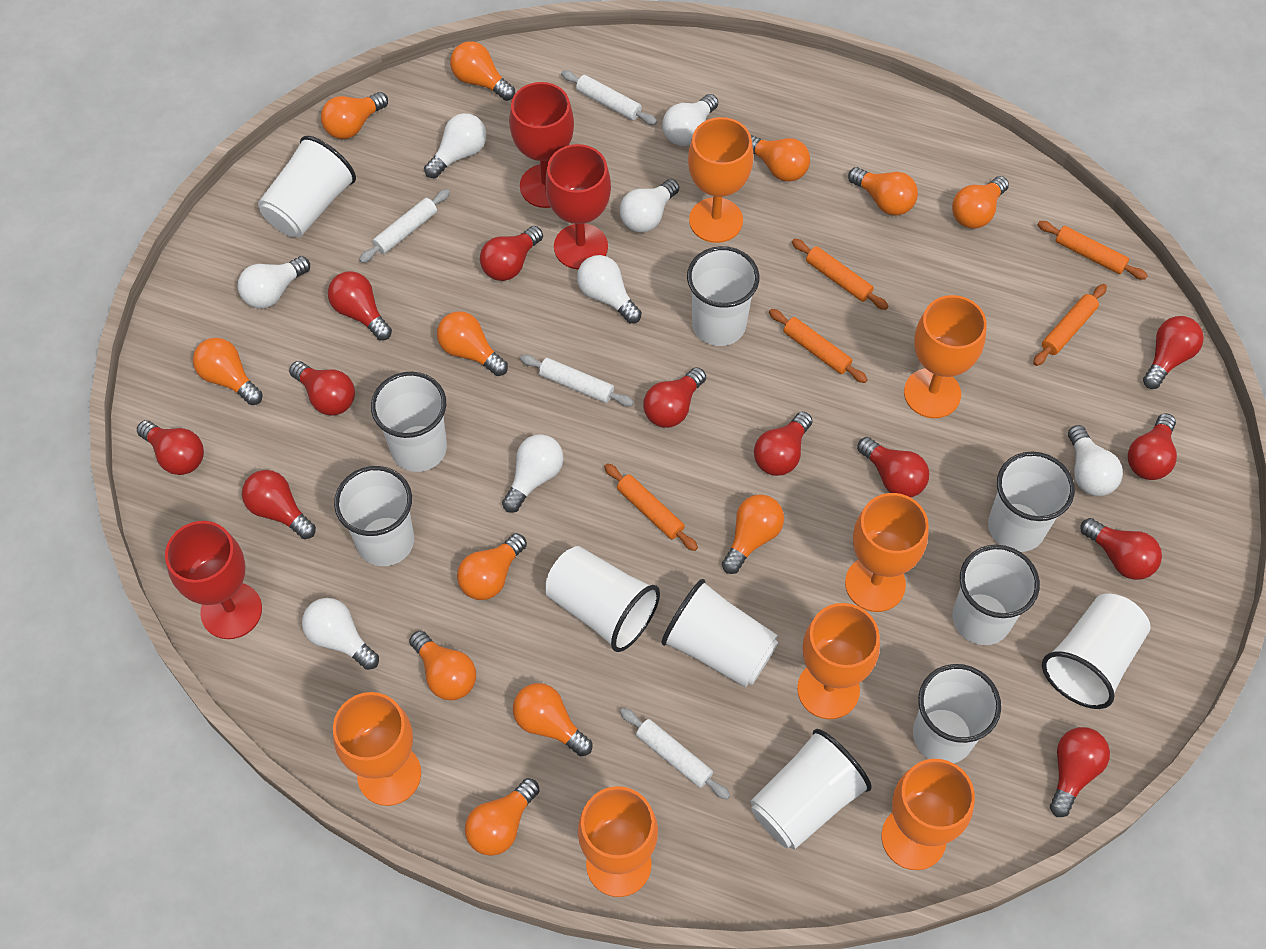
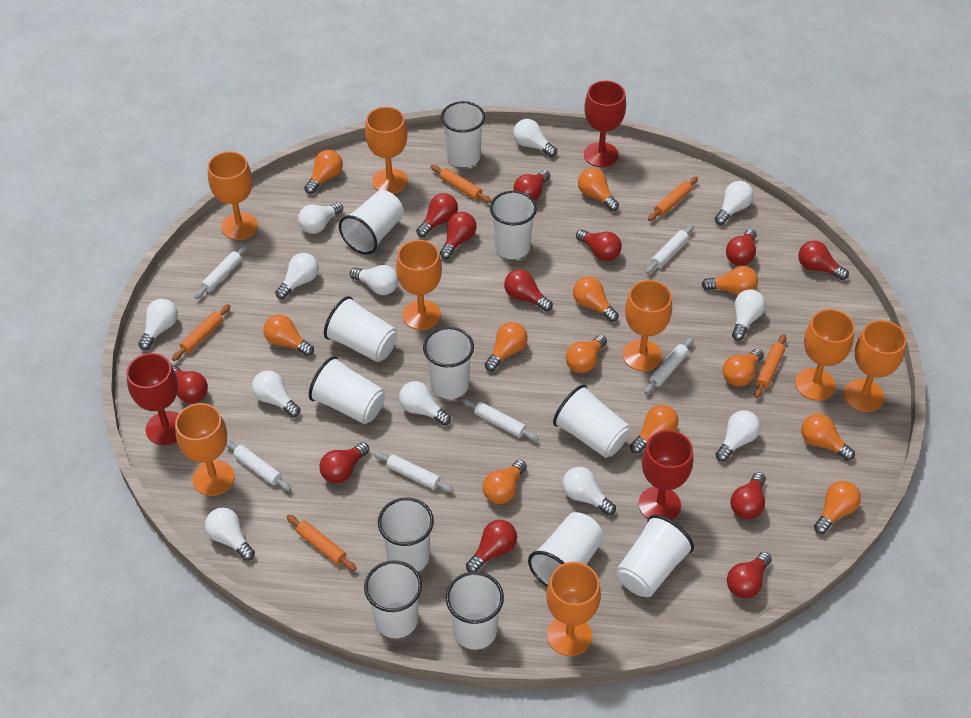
orange goblet: [333,692,421,806] [578,786,658,897] [688,117,753,243] [797,603,880,719] [845,493,929,612] [881,759,975,870] [904,295,987,418] = 7 -> [175,403,235,496] [208,151,258,240] [365,107,408,194] [396,240,442,330] [546,562,601,656] [623,280,672,371] [795,309,855,401] [844,320,907,412] = 8
white cup: [258,136,356,237] [334,466,414,566] [371,372,447,472] [545,546,660,652] [661,579,778,687] [687,246,759,346] [751,729,872,850] [913,664,1001,763] [952,545,1040,645] [988,452,1075,552] [1042,593,1151,709] = 11 -> [309,356,385,424] [324,296,397,362] [339,190,404,255] [364,560,422,638] [378,497,434,572] [423,327,474,399] [441,101,485,167] [446,572,504,650] [490,191,537,259] [528,512,604,587] [553,385,630,458] [616,515,694,597] = 12
white light bulb: [238,256,310,309] [302,598,379,670] [424,113,487,178] [502,434,564,513] [577,255,642,323] [620,179,679,233] [663,94,718,146] [1068,425,1123,496] = 8 -> [138,299,178,350] [205,508,255,561] [252,370,300,417] [275,253,319,299] [298,202,343,234] [350,265,399,295] [399,381,451,425] [513,119,557,157] [562,467,616,515] [715,181,754,225] [715,410,761,462] [732,289,766,341] = 12
white rolling pin: [359,189,450,263] [520,355,634,406] [561,71,657,125] [620,708,730,800] = 4 -> [194,245,248,299] [226,440,291,491] [374,451,454,493] [462,398,539,441] [644,337,694,394] [646,225,694,274] = 6

